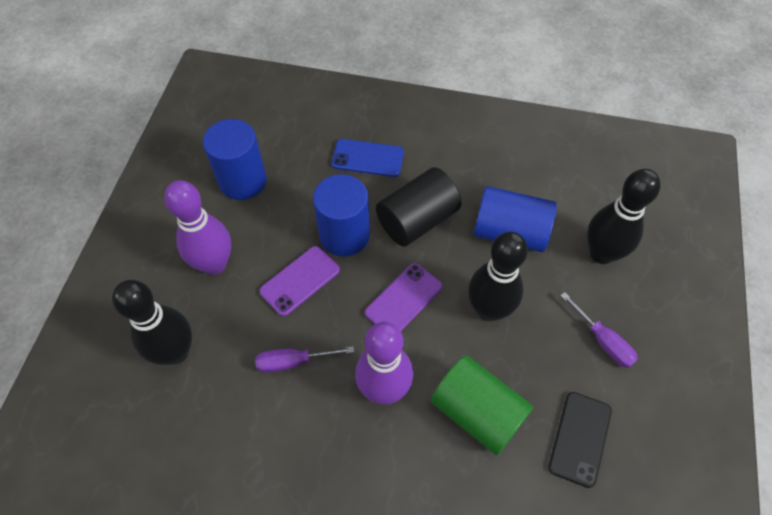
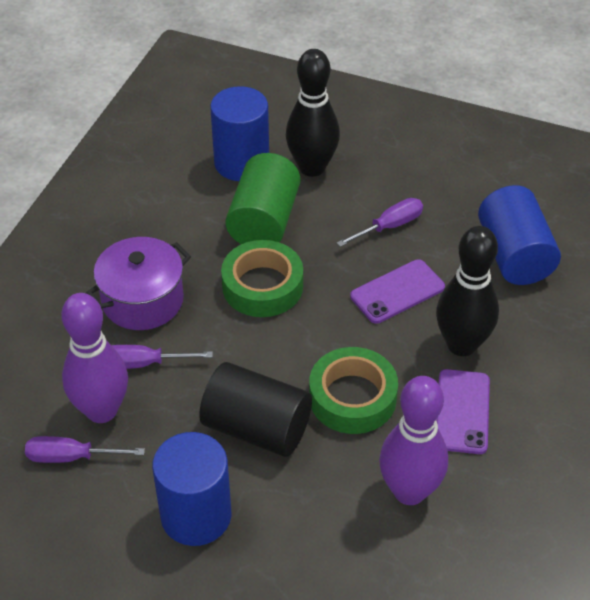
black bowling pin: [112,280,192,365] [468,232,528,321] [587,169,661,264] = 3 -> [286,49,340,177] [436,226,499,356] = 2
black phone: [548,392,612,488] = 1 -> none = 0
blue phone: [332,139,404,177] = 1 -> none = 0
green tape: none = 0 -> [221,240,303,317] [309,347,398,434] = 2
purple pot: none = 0 -> [86,237,191,330] = 1
purple screwdriver: [255,346,354,373] [560,292,638,368] = 2 -> [25,436,145,463] [112,345,213,369] [337,198,423,247] = 3

